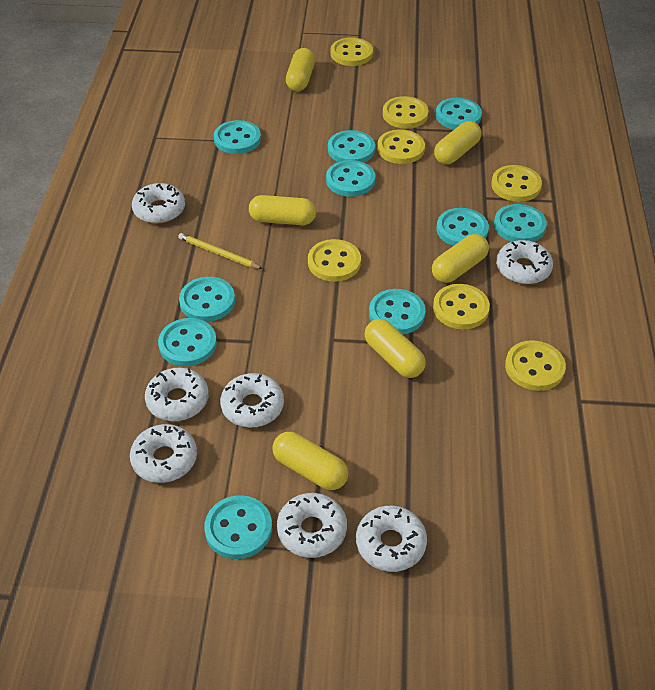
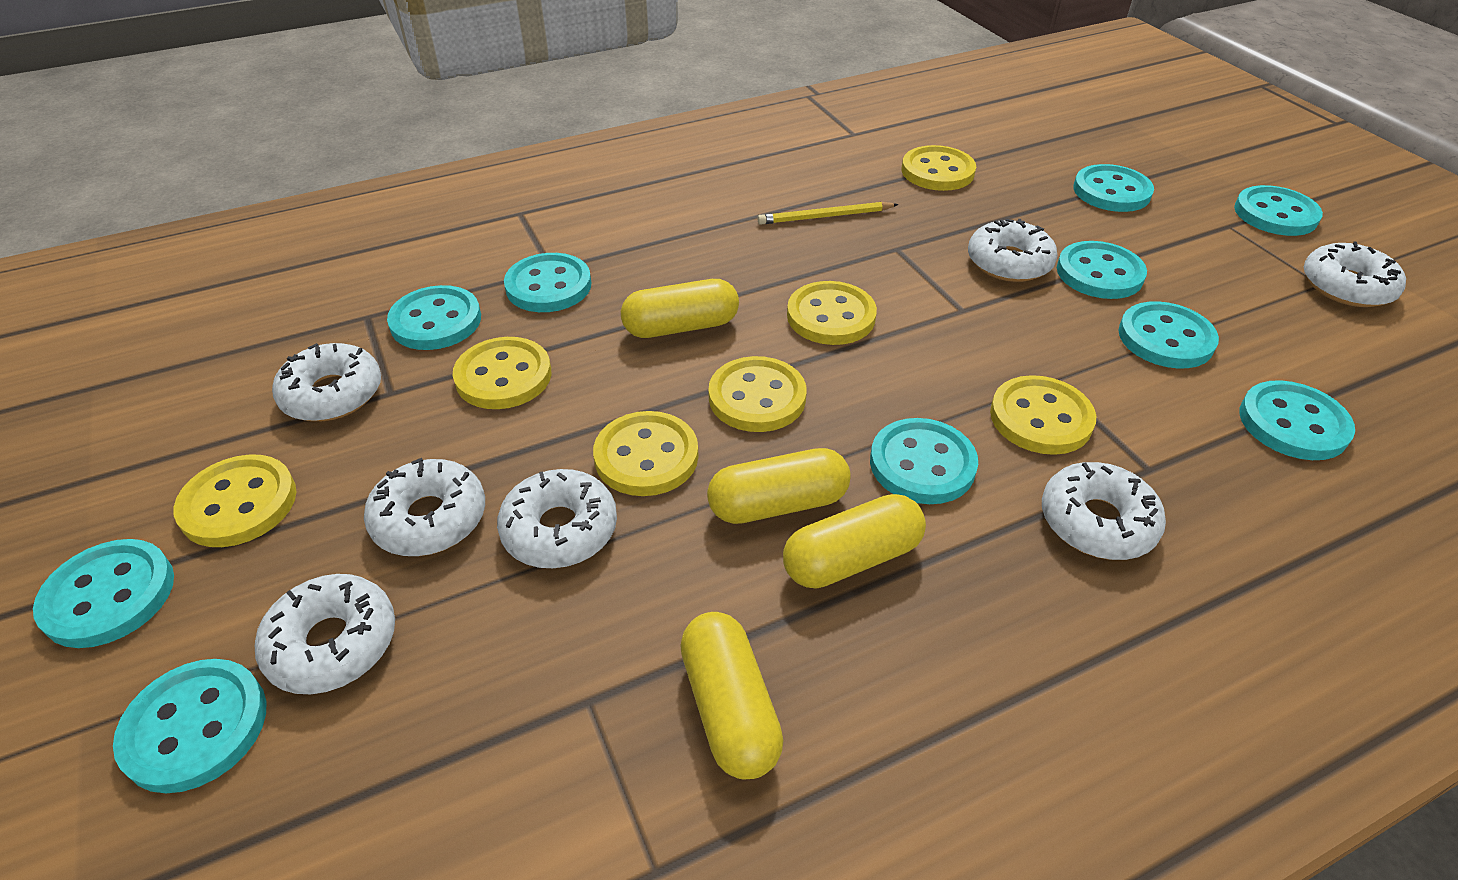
yellow capsule: [249,195,316,225] [272,432,348,490] [286,48,315,91] [364,319,426,378] [432,234,489,283] [434,121,482,164] = 6 -> [621,279,739,338] [680,612,783,780] [707,448,851,524] [783,494,926,589] = 4

